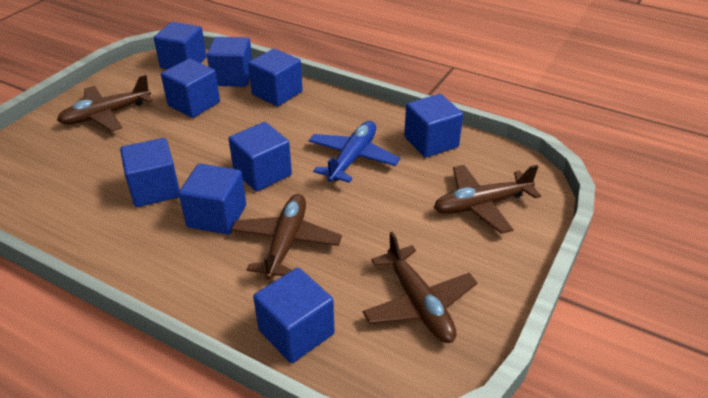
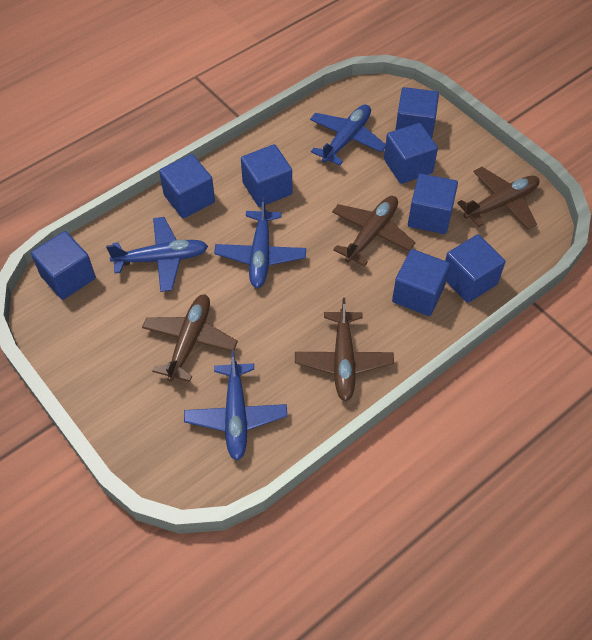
blue cube: [120,138,180,207] [154,22,207,69] [161,59,220,118] [179,164,246,235] [207,37,252,87] [229,122,292,192] [248,49,303,106] [253,268,334,363] [404,94,463,158] = 9 -> [31,231,96,300] [159,154,215,218] [241,144,292,207] [384,123,438,184] [392,249,450,316] [396,87,439,138] [408,173,458,234] [445,235,505,303] = 8
blue plane: [309,121,400,183] = 1 -> [106,217,208,292] [184,350,287,460] [214,197,306,288] [310,104,386,166] = 4

